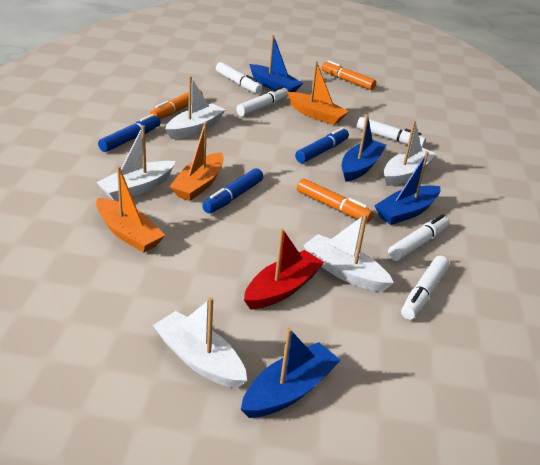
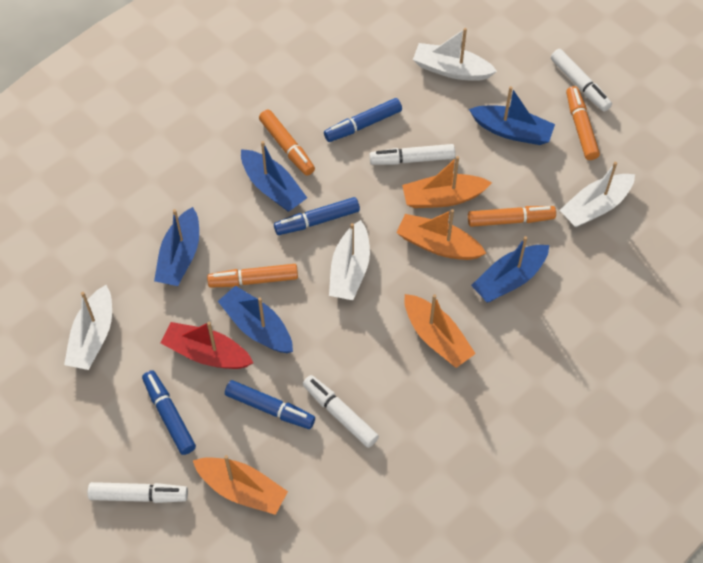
blue boat: [241,328,341,418] [249,35,303,92] [341,115,386,182] [374,151,440,225] = 4 -> [154,207,199,286] [218,286,293,353] [241,141,307,212] [469,86,555,145] [471,236,549,303] = 5
blue marker: [98,114,161,152] [202,168,264,213] [295,127,349,163] = 3 -> [142,370,196,455] [225,380,315,429] [274,197,360,235] [324,98,402,142] = 4
orange boat: [96,166,166,253] [169,122,224,201] [287,61,349,125] = 3 -> [193,455,288,515] [396,209,486,260] [402,156,492,208] [404,294,476,368] = 4
orange marker: [150,89,203,119] [297,178,373,222] [321,60,376,90] = 3 -> [207,264,298,288] [259,109,315,176] [468,206,556,227] [566,86,600,160] = 4
white boat: [96,125,176,201] [153,297,247,389] [165,76,225,139] [303,213,394,292] [384,121,437,186] = 5 -> [64,285,112,370] [329,220,370,300] [413,28,497,81] [560,162,635,227] = 4
white marker: [216,62,262,94] [236,86,288,116] [357,117,426,147] [388,214,450,261] [401,256,450,320] = 5 -> [88,482,188,503] [303,375,379,448] [369,144,455,165] [551,49,612,112] = 4

